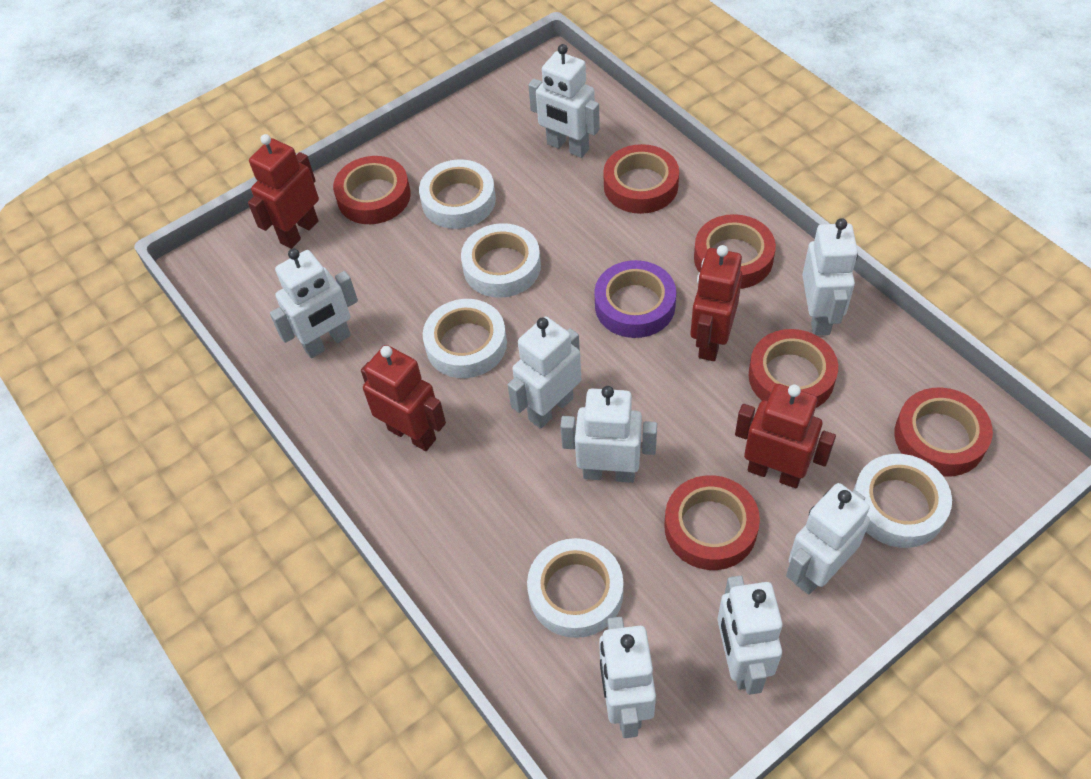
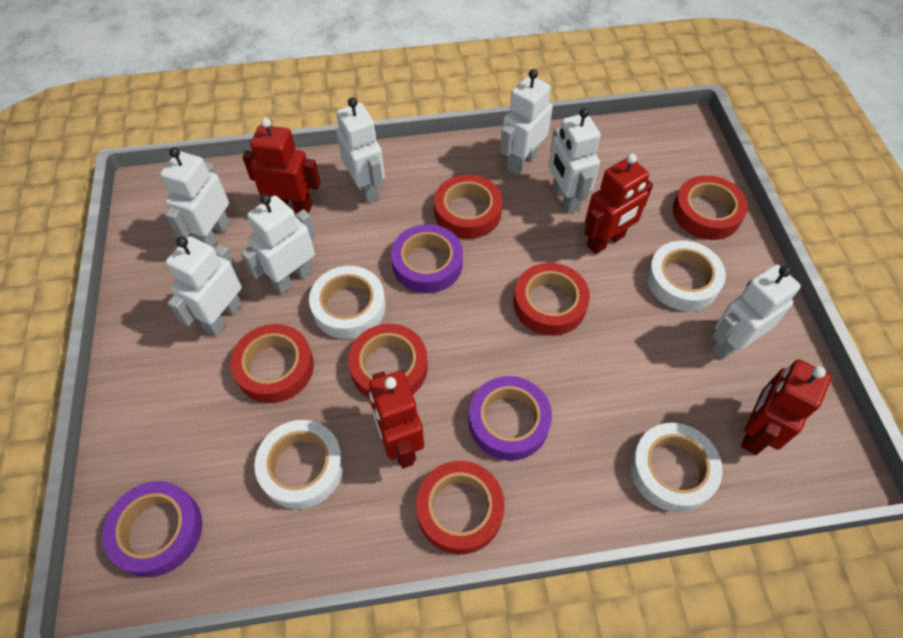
purple tape: [594,260,676,338] = 1 -> [103,481,202,577] [391,224,463,293] [469,376,552,461] = 3
white robot: [270,248,358,358] [508,317,581,429] [528,44,600,158] [560,386,657,483] [599,617,656,738] [718,576,783,695] [786,483,870,595] [802,218,858,335] = 8 -> [160,147,230,247] [166,236,242,336] [241,194,316,294] [336,97,385,203] [500,69,553,175] [548,108,601,213] [712,265,801,359] = 7
white tape: [419,159,496,229] [423,299,507,378] [461,223,541,298] [527,538,623,638] [854,454,952,548] = 5 -> [254,420,344,509] [309,266,386,339] [630,423,723,512] [647,240,726,311] = 4

